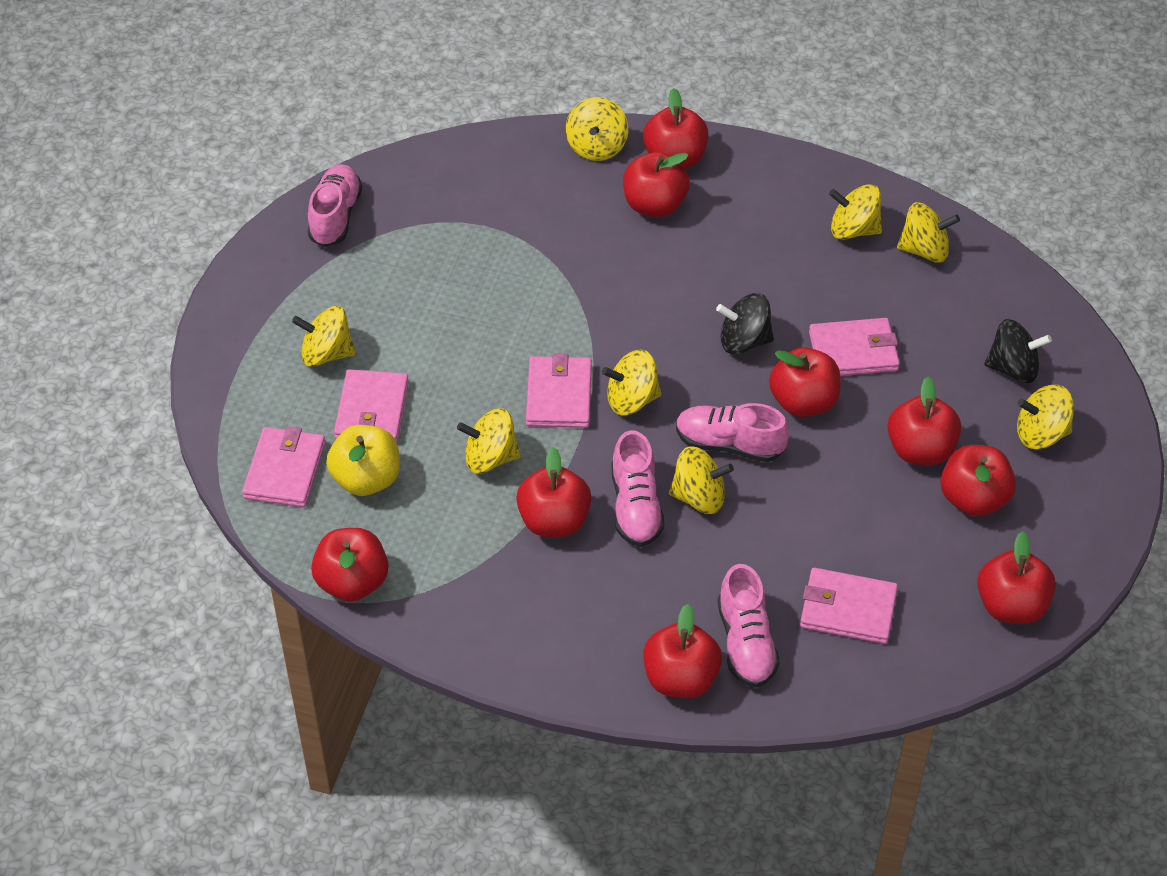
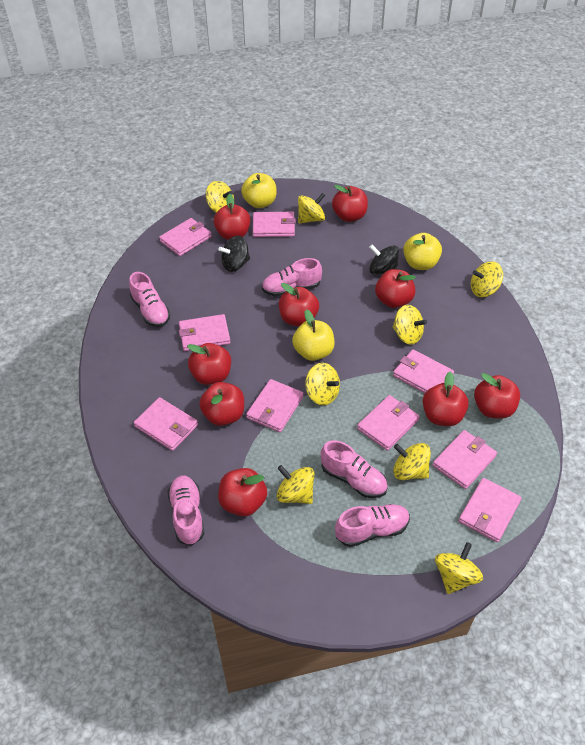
pink shoe: [308,164,362,247] [611,430,664,547] [676,403,789,462] [718,564,780,688] = 4 -> [129,272,170,327] [168,476,204,545] [262,258,322,297] [321,440,388,498] [335,504,410,547] = 5
pink wallet: [242,426,325,507] [334,369,409,443] [526,353,592,428] [800,568,898,644] [809,318,900,376] = 5 -> [134,397,198,451] [159,218,212,256] [179,314,230,351] [246,379,304,432] [253,212,296,237] [357,395,420,451] [393,349,454,393] [433,430,497,489] [459,478,522,542] = 9
yellow apple: [326,425,400,496] = 1 -> [241,173,277,208] [292,309,335,361] [403,233,442,270] = 3

